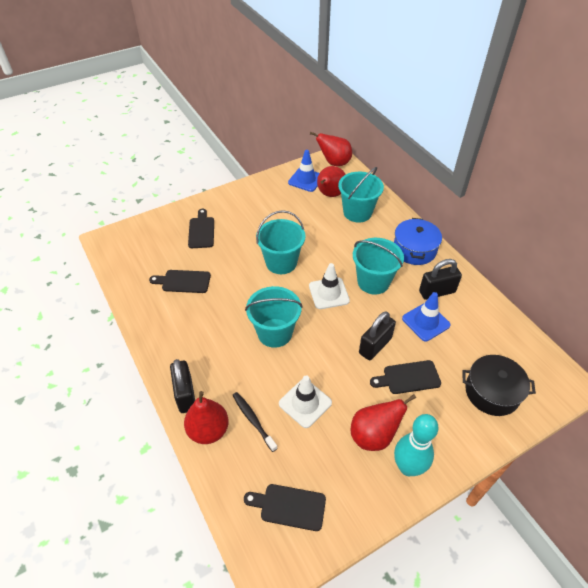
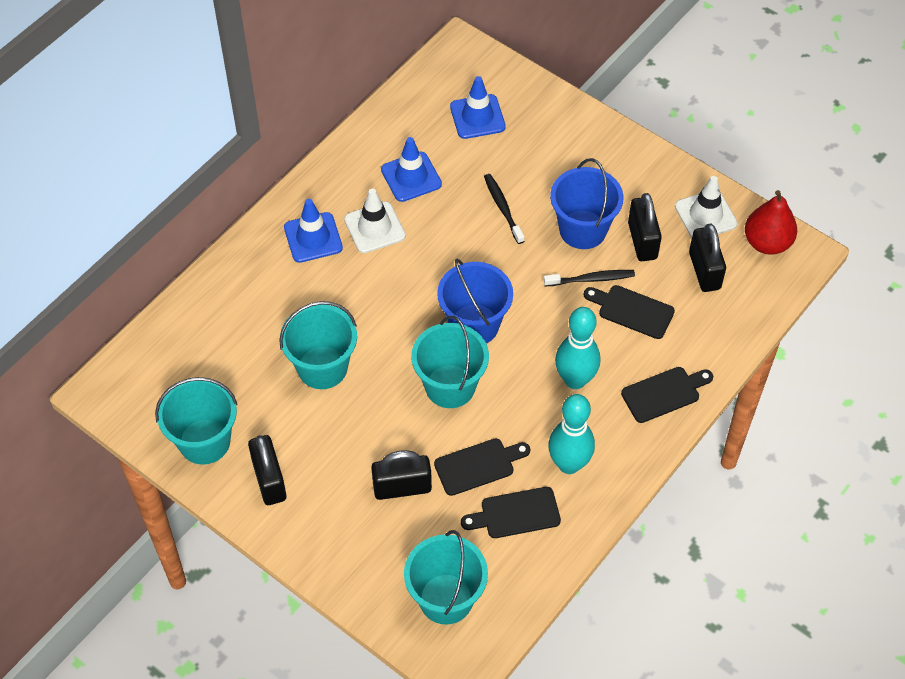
black padlock: [170,359,195,413] [359,311,396,360] [419,259,462,300] = 3 -> [248,435,286,505] [371,450,432,500] [628,193,662,261] [689,223,726,292] = 4
black pot: [462,355,536,416] = 1 -> none = 0
black toothbrush: [232,392,278,452] = 1 -> [484,174,524,244] [544,270,635,286] = 2
blue bucket: none = 0 -> [437,259,513,344] [550,158,624,249] = 2
blue pot: [394,218,442,265] = 1 -> none = 0
blue traffic cone: [288,150,319,192] [402,292,451,341] = 2 -> [284,199,343,263] [381,137,442,202] [450,76,506,139] = 3
red pear: [184,391,229,444] [310,132,352,166] [317,166,346,197] [351,394,416,451] = 4 -> [745,190,797,255] = 1
turquoise bowling pin: [394,414,439,476] = 1 -> [548,394,595,474] [555,307,600,389] = 2

